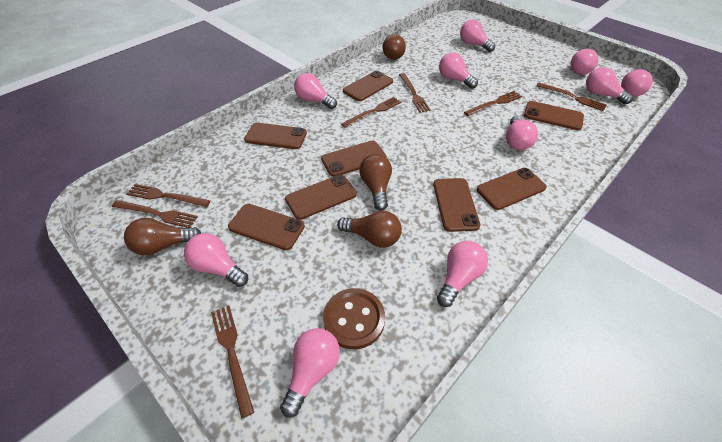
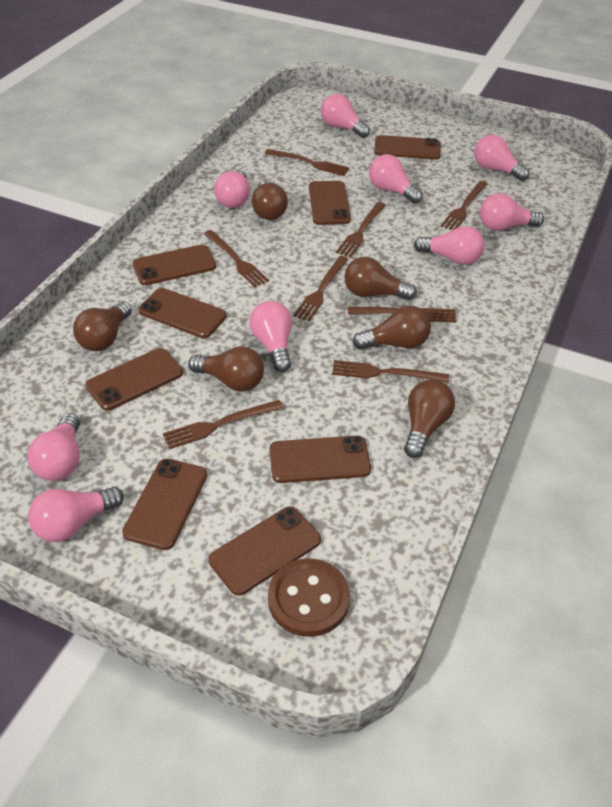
brown fork: [112,200,198,228] [126,184,210,207] [211,305,254,419] [341,97,401,128] [399,73,431,113] [464,91,522,116] [536,83,607,111] = 7 -> [163,400,283,449] [204,230,269,287] [265,149,349,176] [293,256,348,321] [332,360,449,383] [336,202,386,257] [348,307,456,322] [440,181,488,230] = 8
brown light bulb: [124,218,201,255] [337,211,402,248] [359,154,392,211] [383,34,406,60] = 4 -> [73,301,132,351] [188,346,264,392] [252,180,288,220] [345,257,417,300] [353,306,431,350] [404,380,455,458] = 6
pink light bulb: [184,233,248,287] [280,328,340,418] [294,73,337,109] [437,241,488,307] [439,52,478,89] [460,20,495,52] [506,115,538,150] [571,49,598,75] [586,67,633,104] [621,69,653,97] = 10 -> [27,413,80,481] [28,487,124,542] [214,169,250,208] [249,301,292,372] [321,94,370,138] [369,154,423,204] [414,226,485,265] [474,135,529,181] [480,193,544,231] = 9

